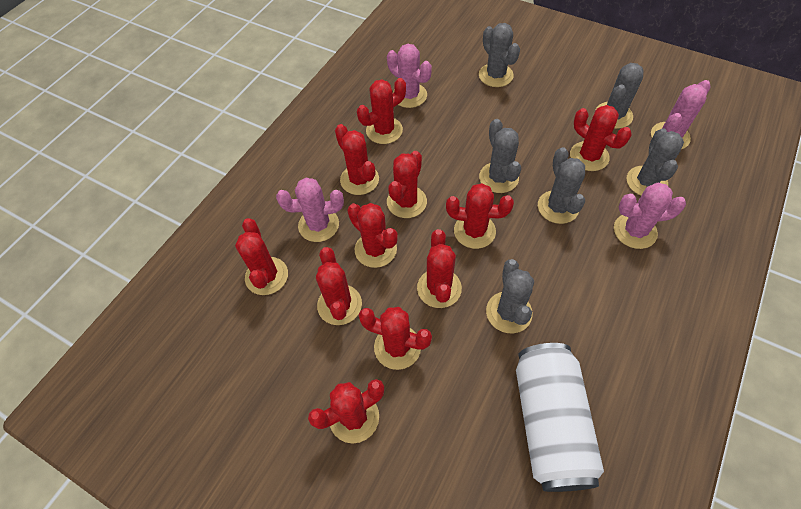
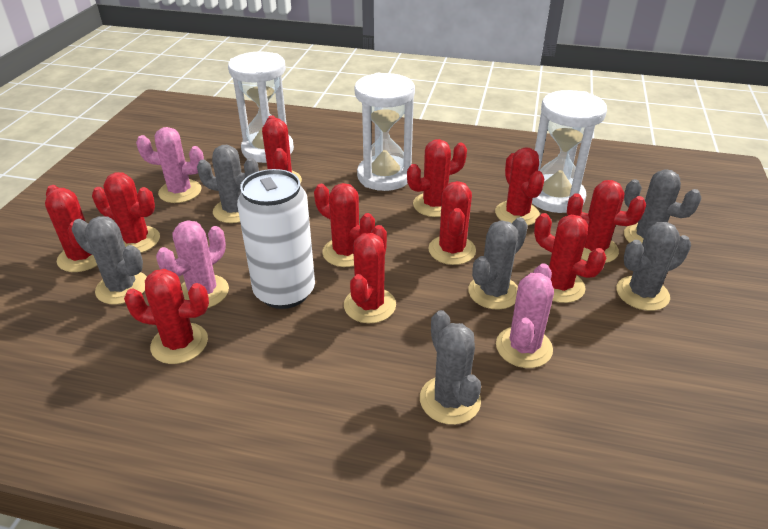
pink cactus: [276,178,344,242] [387,44,432,108] [614,183,686,249] [651,80,711,149] = 4 -> [136,127,204,203] [156,220,229,308] [496,263,554,368] = 3
white hourglass: none = 0 -> [228,51,294,163] [354,73,415,191] [532,90,607,213] = 3

